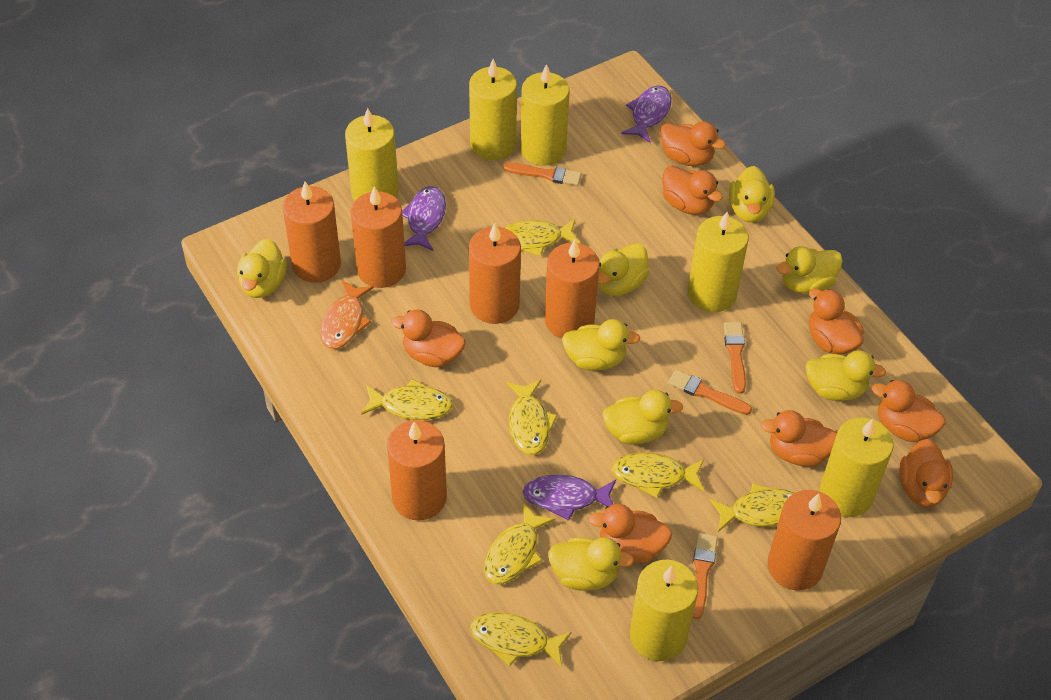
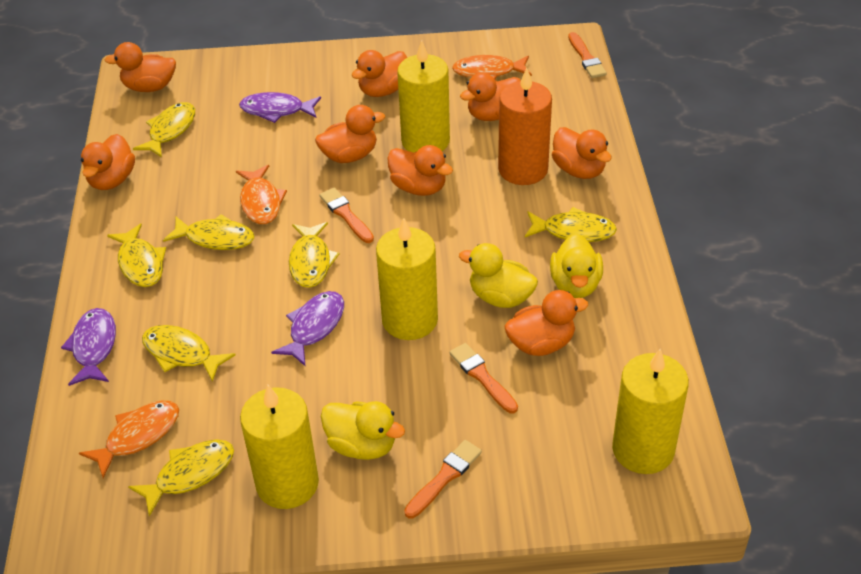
orange candle: [283,181,341,283] [351,187,406,288] [387,420,447,521] [469,223,521,324] [545,239,600,339] [767,490,841,591] = 6 -> [498,68,552,185] = 1
orange fish: [320,280,374,349] = 1 -> [79,401,179,478] [236,165,287,224] [452,55,532,79] = 3
yellow candle: [345,108,399,201] [469,59,517,160] [520,64,570,166] [630,559,698,661] [688,212,749,312] [819,417,893,517] = 6 -> [240,385,319,509] [376,218,438,340] [397,40,450,153] [612,349,689,474] = 4
yellow duck: [237,239,287,298] [548,537,634,591] [562,319,640,371] [598,243,649,296] [602,390,683,445] [729,166,775,222] [777,246,843,294] [805,350,886,401] = 8 -> [321,401,405,460] [459,243,538,308] [550,234,603,298] = 3

